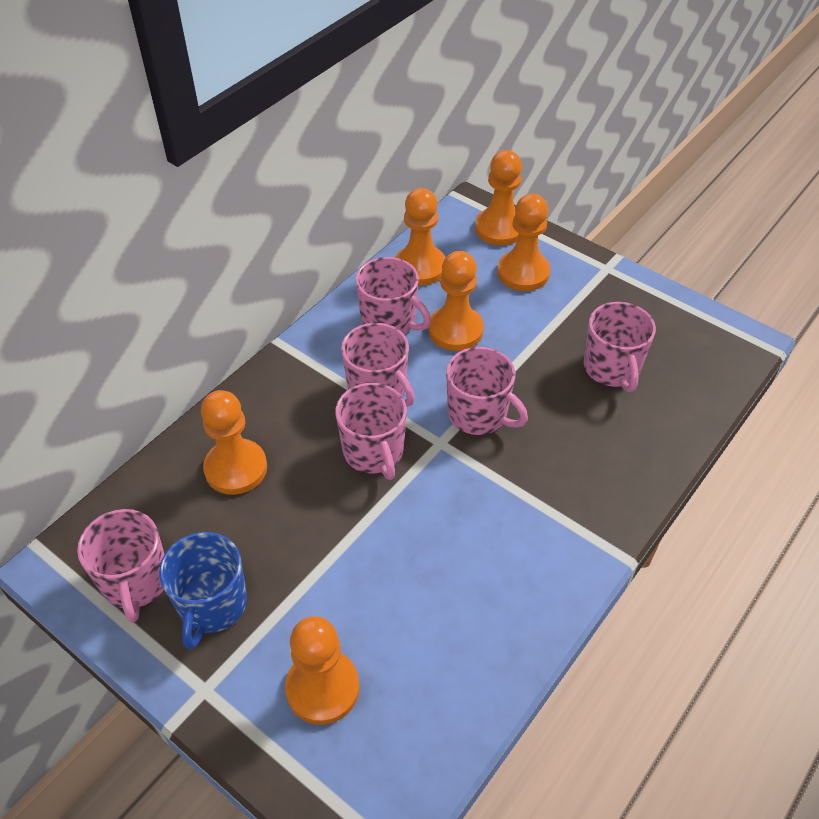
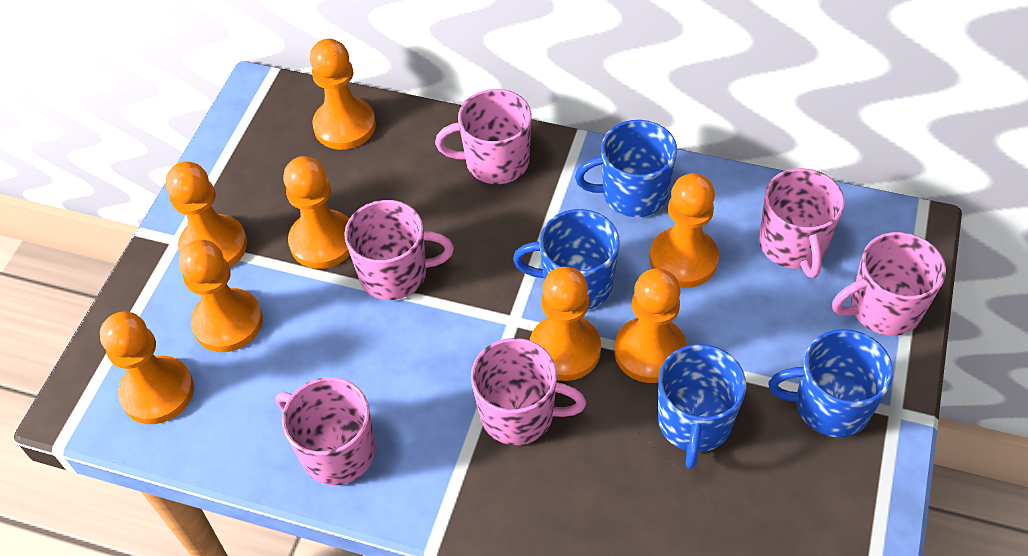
blue mug: [159,532,247,650] = 1 -> [513,209,620,309] [575,120,677,217] [658,344,746,469] [768,329,893,437] = 4
orange pawn: [201,390,267,495] [285,616,360,725] [395,188,446,285] [428,251,484,351] [475,150,522,246] [497,194,550,291] = 6 -> [100,312,194,424] [166,162,247,267] [179,240,263,352] [283,156,350,269] [310,39,376,150] [530,267,601,381] [614,269,687,383] [649,173,719,288] = 8

